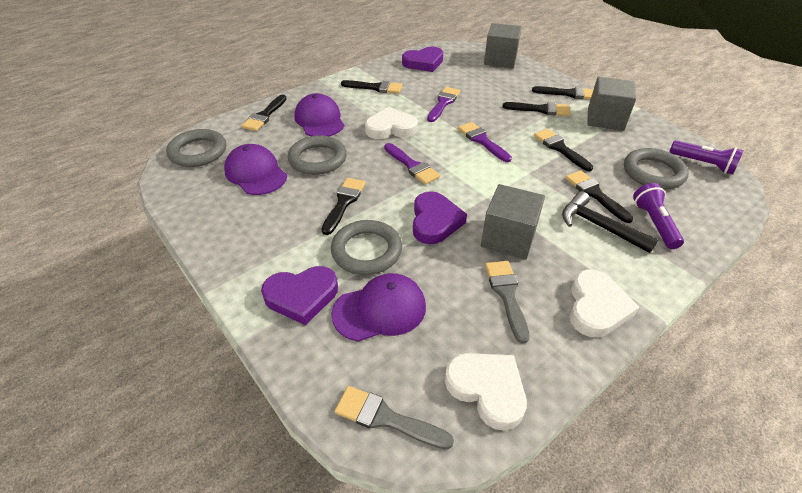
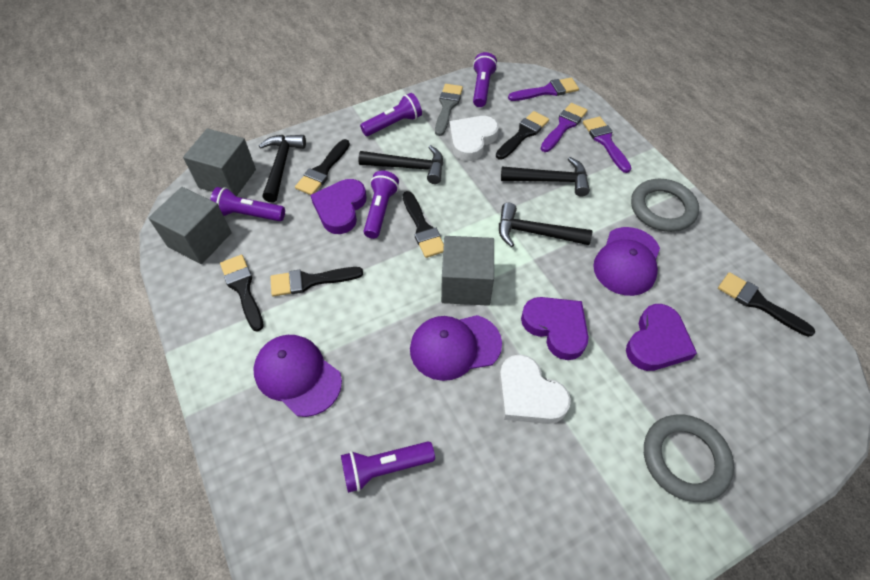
black brush: [241,95,287,131] [321,178,366,235] [341,80,403,94] [503,102,570,116] [532,86,594,99] [534,129,593,171] [565,170,633,223] = 7 -> [220,255,264,332] [270,267,363,297] [295,139,350,195] [403,191,444,258] [496,111,549,160] [718,272,815,337] = 6
black hammer: [562,191,658,253] = 1 -> [259,135,306,202] [358,145,443,184] [499,203,592,247] [501,157,590,197] = 4
grey brush: [335,386,454,450] [485,261,530,344] = 2 -> [435,84,463,136] = 1
grey ring: [166,129,226,167] [288,135,347,175] [331,220,402,275] [624,148,689,189] = 4 -> [631,179,699,232] [644,414,734,502] = 2
purple flashlight: [633,183,684,249] [670,140,744,175] = 2 -> [210,187,285,221] [341,441,435,493] [360,93,422,136] [364,171,399,239] [473,52,497,107] = 5
white heart: [365,107,418,139] [445,353,527,431] [569,269,640,338] = 3 -> [449,116,499,161] [499,354,571,424] = 2

